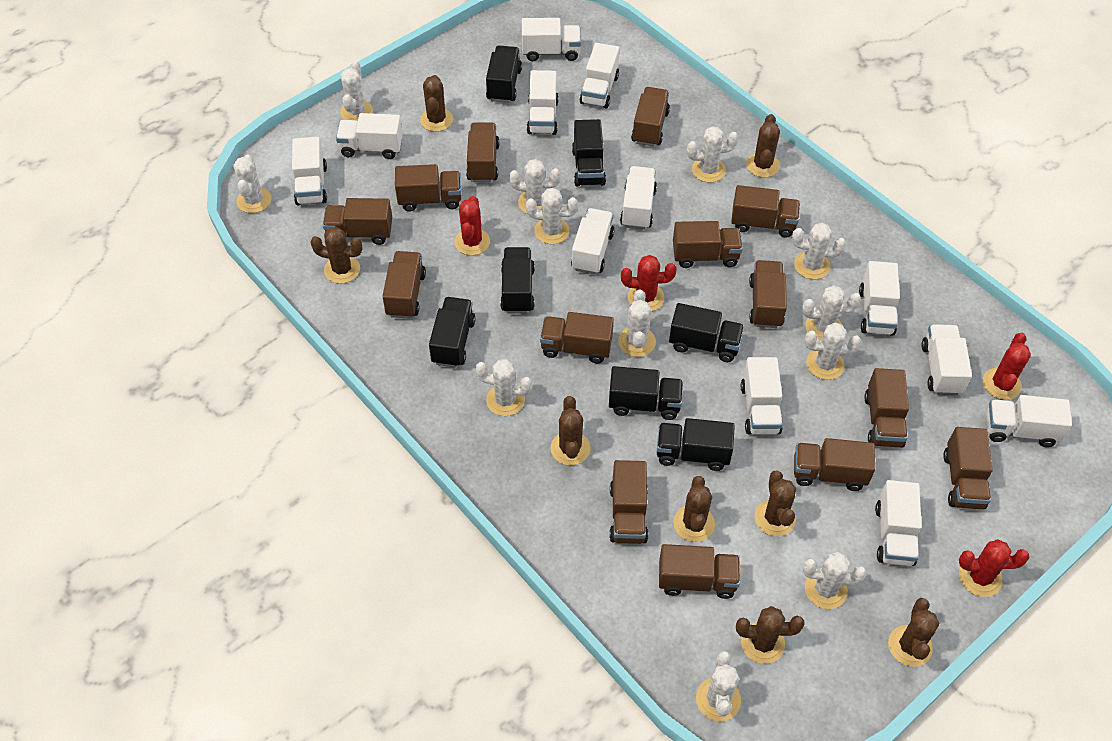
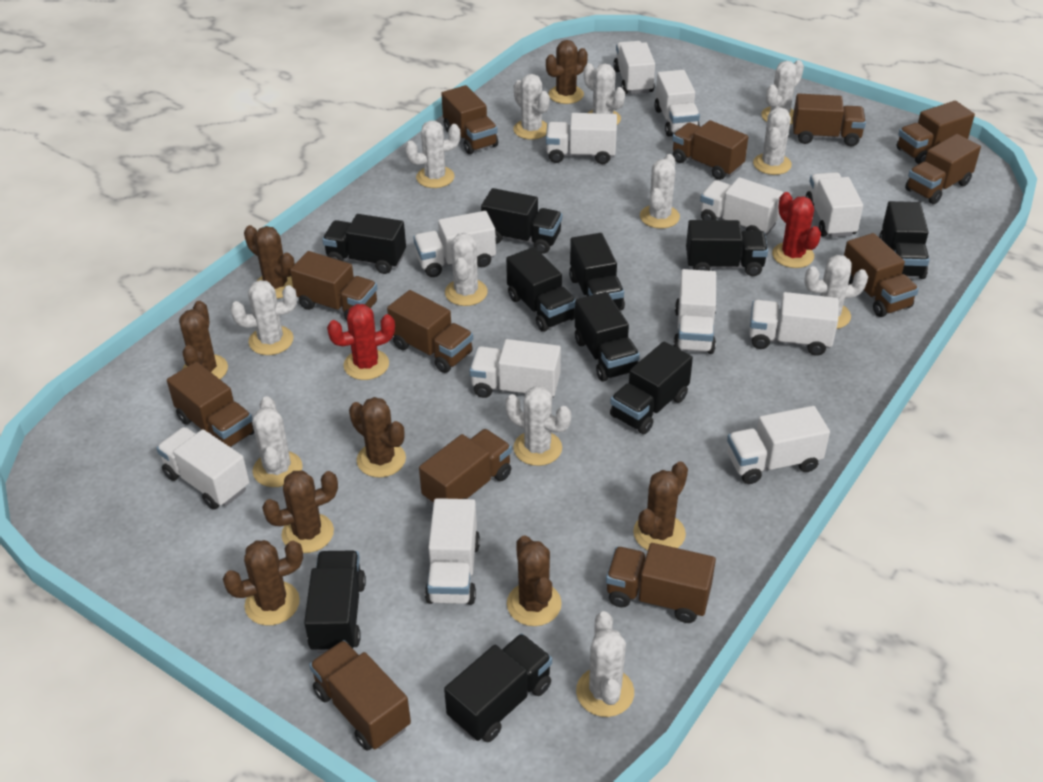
black truck: [429,297,475,368] [486,45,522,103] [500,247,535,313] [572,119,606,186] [609,366,683,420] [657,418,735,471] [669,303,744,362] = 7 -> [304,550,366,653] [322,214,406,274] [444,634,552,742] [481,188,562,254] [506,247,576,332] [569,233,625,311] [575,292,640,382] [610,341,693,434] [686,220,768,276] [879,201,930,279] = 10
brown truck: [323,198,392,245] [382,251,426,319] [395,164,461,211] [466,122,500,182] [540,312,614,363] [609,460,648,544] [631,87,670,147] [659,544,740,599] [673,221,743,268] [731,185,800,237] [749,260,787,328] [794,438,875,491] [864,368,909,448] [943,427,993,509] = 14 -> [167,362,254,447] [290,251,378,321] [309,640,411,751] [387,290,473,373] [419,429,512,505] [441,85,498,154] [606,543,716,623] [672,120,748,180] [793,93,866,147] [844,233,919,317] [897,101,975,164] [905,134,981,204] = 12
red cactus: [455,196,490,256] [621,255,677,312] [959,539,1030,597] [983,333,1031,400] = 4 -> [327,304,395,380] [772,192,821,268] = 2

